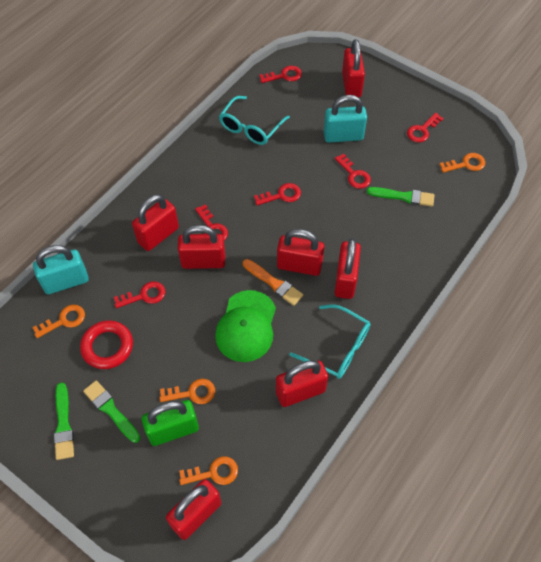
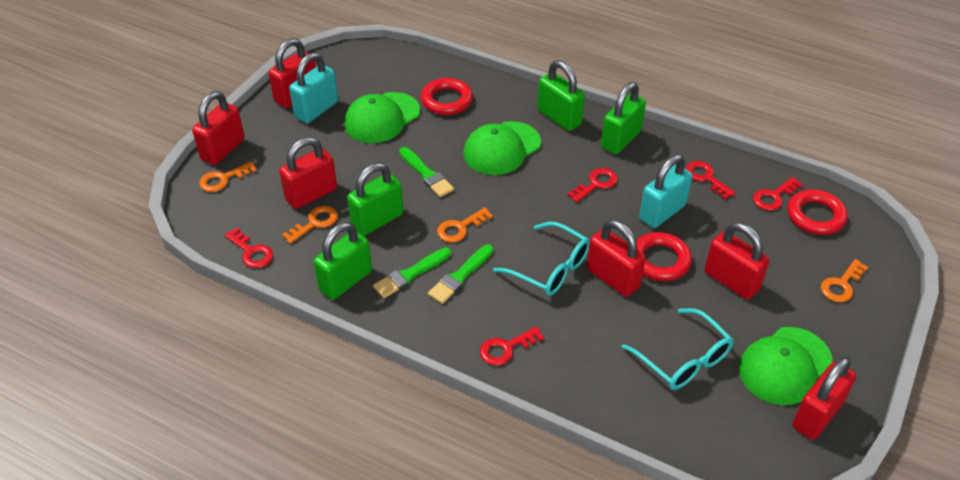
green cap: [215,290,276,362] = 1 -> [344,92,420,143] [463,121,541,175] [739,327,832,405] = 3
green padlock: [142,400,199,446] = 1 -> [313,222,372,300] [347,162,403,236] [538,60,585,131] [601,82,646,154] = 4
orange brush: [243,259,303,306] = 1 -> none = 0
red key: [114,281,165,308] [195,204,228,240] [254,183,301,206] [260,66,302,83] [335,153,371,189] [407,113,444,142] = 6 -> [225,227,273,268] [480,326,544,366] [567,168,618,202] [686,161,735,199] [753,177,803,211] = 5
red padlock: [132,194,179,251] [166,479,221,540] [178,225,225,269] [276,360,328,407] [277,229,324,276] [334,238,361,299] [342,39,365,97] = 7 -> [192,91,245,165] [269,38,316,108] [279,137,337,209] [587,220,646,297] [705,222,770,300] [793,356,856,440] = 6
red ring: [80,320,133,369] = 1 -> [421,78,473,115] [636,232,692,281] [787,189,848,235] = 3

